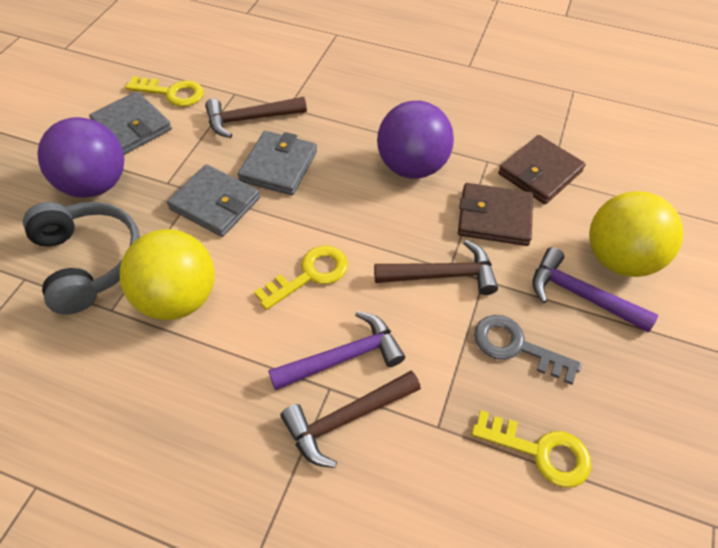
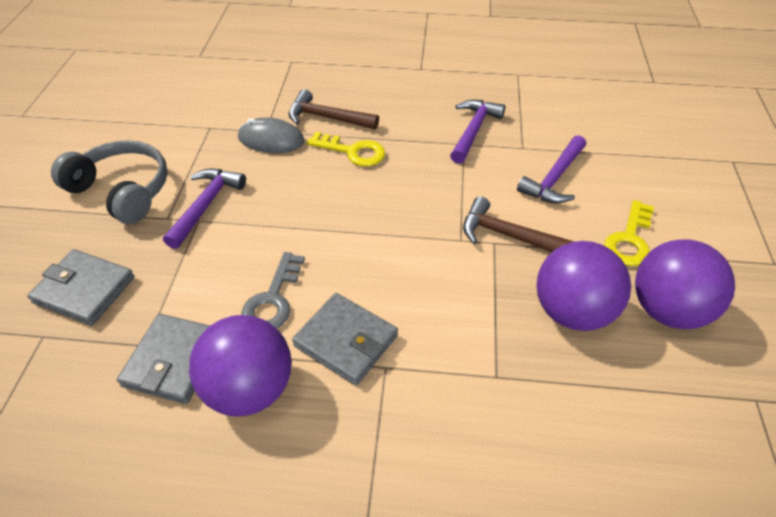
brown hammer: [205,97,307,138] [280,371,421,468] [374,240,498,295] = 3 -> [289,89,379,129] [463,196,575,252] = 2
brown wallet: [458,183,533,246] [498,135,586,204] = 2 -> none = 0
grey mouse: none = 0 -> [238,118,304,153] = 1
purple ball: [37,117,124,198] [377,101,454,179] = 2 -> [189,315,292,416] [536,241,631,331] [635,240,735,329] = 3
purple hammer: [268,311,405,390] [533,247,658,332] = 2 -> [163,169,246,249] [450,100,505,164] [517,135,586,204] = 3
yellow ball: [120,229,215,320] [589,191,683,277] = 2 -> none = 0
yellow key: [125,76,204,107] [254,246,348,310] [471,410,591,487] = 3 -> [307,132,385,166] [604,200,654,266] = 2

